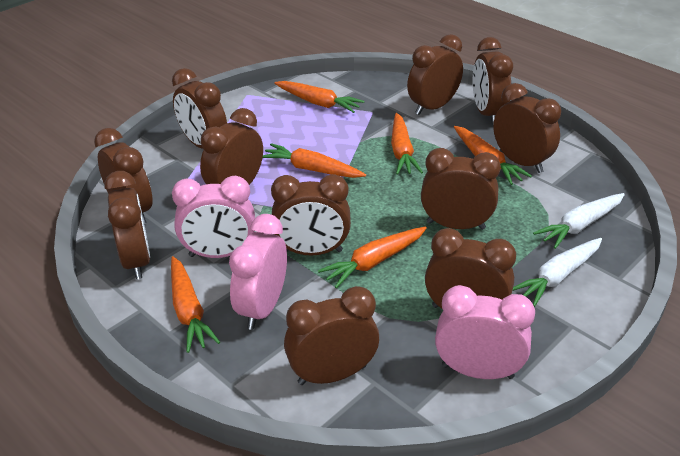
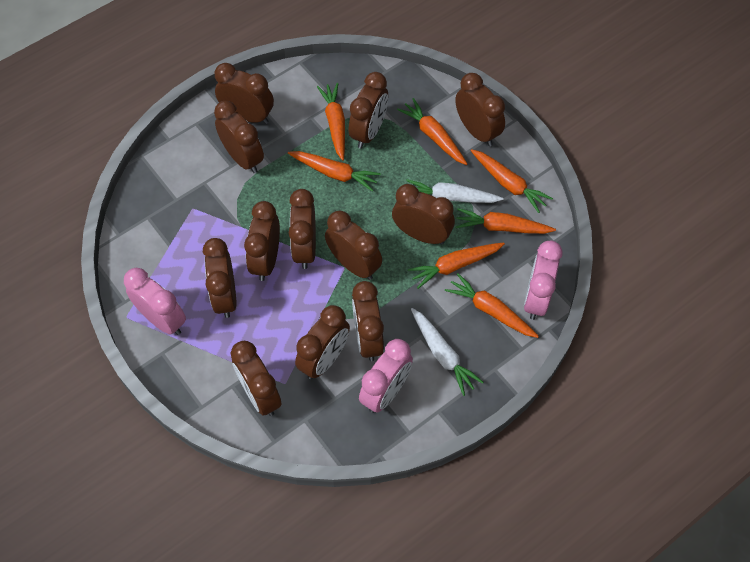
brown clock: [94,128,153,224] [105,171,150,279] [172,68,227,149] [200,108,263,185] [271,174,351,255] [284,286,379,385] [407,34,463,115] [421,148,501,230] [425,228,516,309] [473,37,513,125] [493,83,561,173] = 11 -> [203,238,237,318] [214,101,264,173] [215,63,274,124] [231,341,282,416] [244,201,280,281] [289,189,316,269] [295,305,350,379] [325,211,382,280] [349,72,388,149] [352,281,384,361] [392,184,455,245] [455,73,505,146] = 12
orange carrot: [171,256,220,353] [263,143,366,178] [274,81,364,113] [318,227,427,288] [391,113,423,175] [454,126,532,185] = 6 -> [288,151,381,192] [317,83,345,161] [397,98,467,165] [408,242,505,289] [445,273,539,338] [456,208,556,234] [471,149,553,213] = 7

